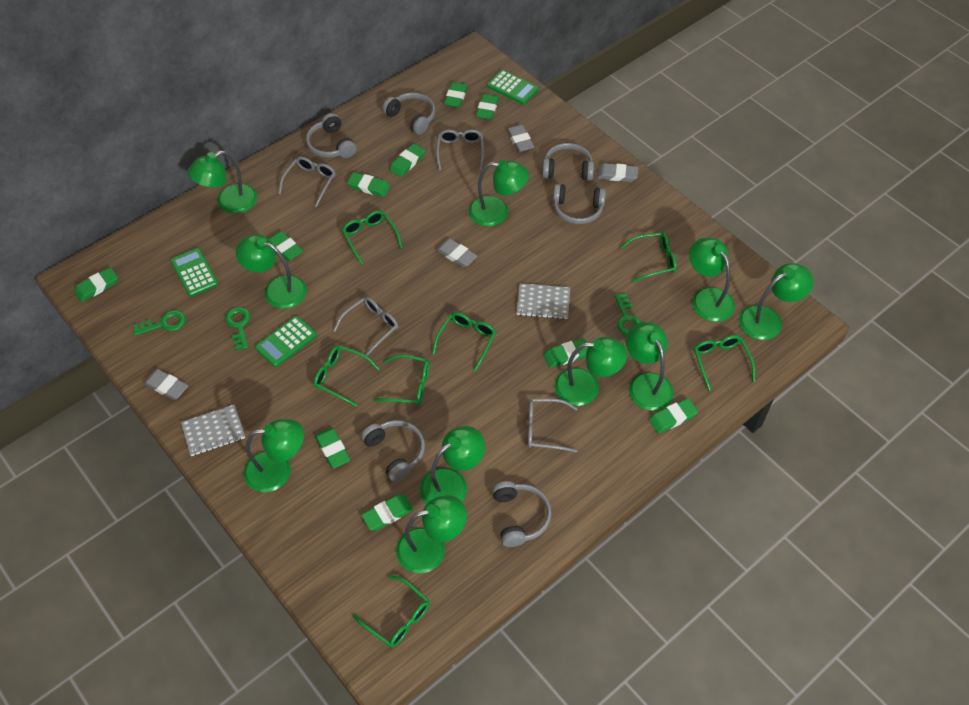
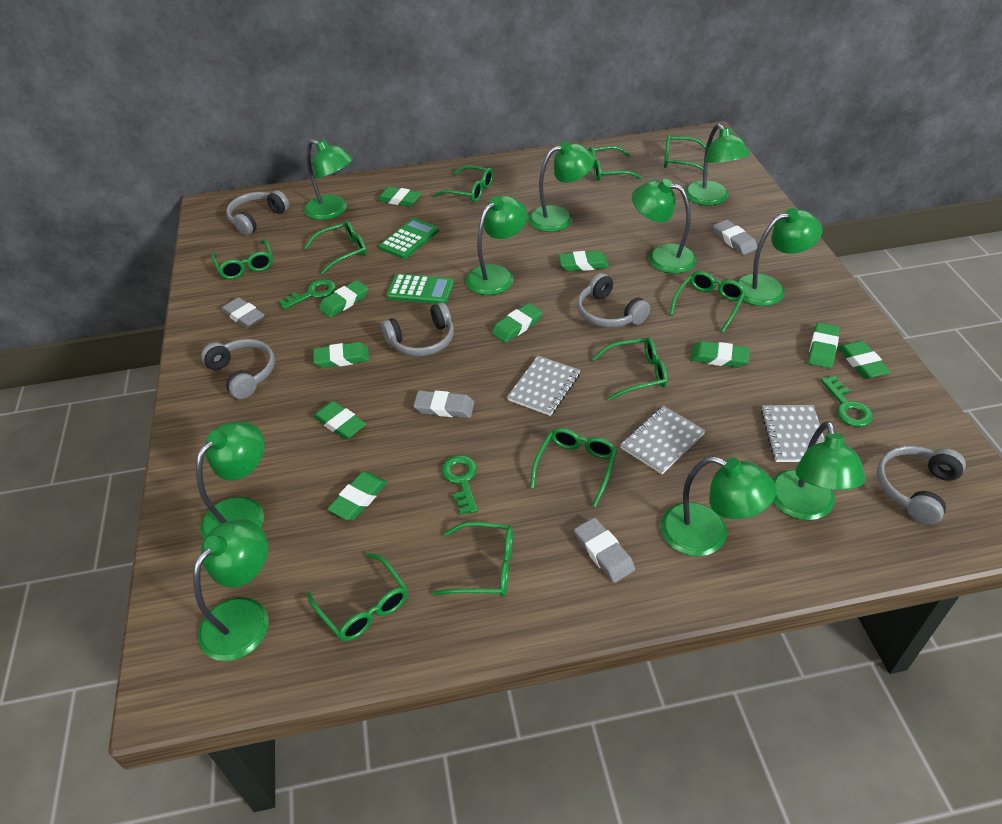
green calculator: [170,248,218,297] [255,316,317,367] [487,70,539,105] = 3 -> [379,218,439,259] [386,274,454,304] = 2
green glasses: [314,345,380,407] [342,210,403,265] [353,575,430,648] [373,355,430,405] [432,312,496,372] [621,232,677,282] [694,335,755,391] = 7 -> [211,239,273,279] [304,221,367,274] [307,553,408,641] [433,165,493,202] [433,522,513,597] [530,428,617,507] [589,146,642,181] [592,337,668,401] [664,135,709,174] [669,271,746,333] = 10
grey glasses: [278,157,336,207] [333,297,398,356] [436,129,484,171] [528,399,578,453] = 4 -> none = 0
grey headphones: [306,113,356,158] [361,420,425,482] [382,92,435,135] [492,481,551,547] [542,143,594,181] [553,184,606,224] = 6 -> [201,339,275,399] [226,190,289,235] [381,302,454,356] [577,273,650,328] [877,446,966,525] = 5
grey notebook: [181,404,245,456] [516,283,570,320] = 2 -> [507,356,580,416] [620,406,706,474] [761,405,825,462] = 3

